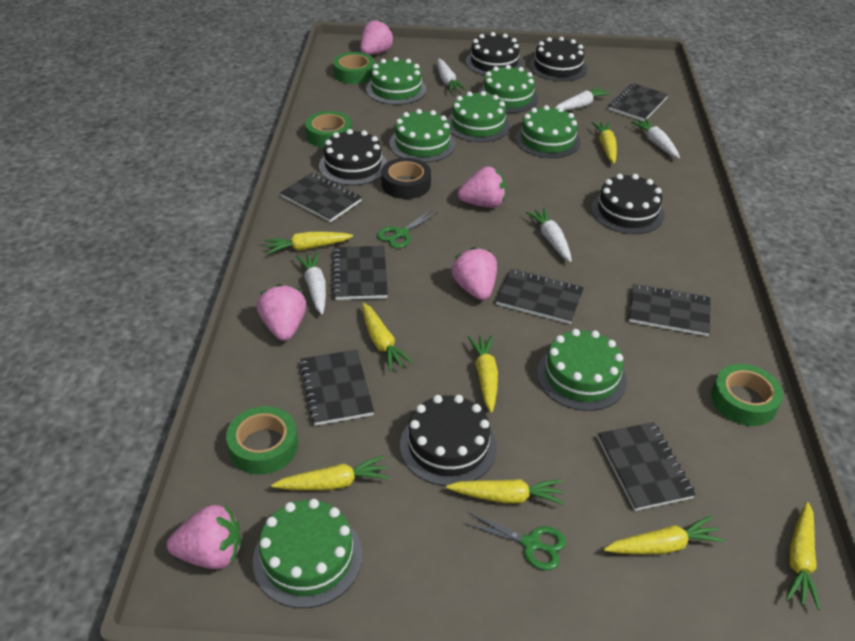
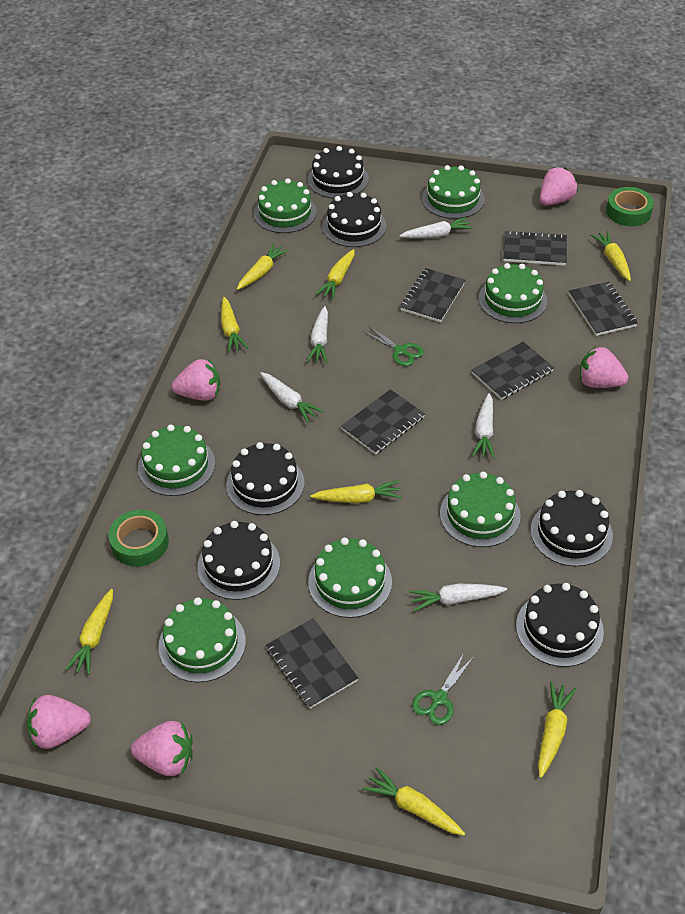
black cake: [319,129,387,185] [400,395,497,486] [466,32,523,75] [529,37,587,82] [591,174,664,234] = 5 -> [197,521,280,600] [226,442,305,515] [307,146,369,199] [322,192,386,247] [516,583,604,667] [531,490,613,567] = 6
black notebook: [280,173,362,222] [299,349,374,426] [332,246,388,300] [496,269,584,324] [597,422,696,511] [608,83,668,122] [629,284,711,336] = 7 -> [266,618,358,709] [341,389,425,454] [400,268,466,322] [472,342,554,400] [503,230,567,266] [569,281,638,336] = 6
black tape: [381,158,431,199] = 1 -> none = 0
green tape: [226,406,298,475] [305,111,352,148] [333,52,375,84] [711,364,783,426] = 4 -> [109,509,169,567] [606,187,654,226] = 2

